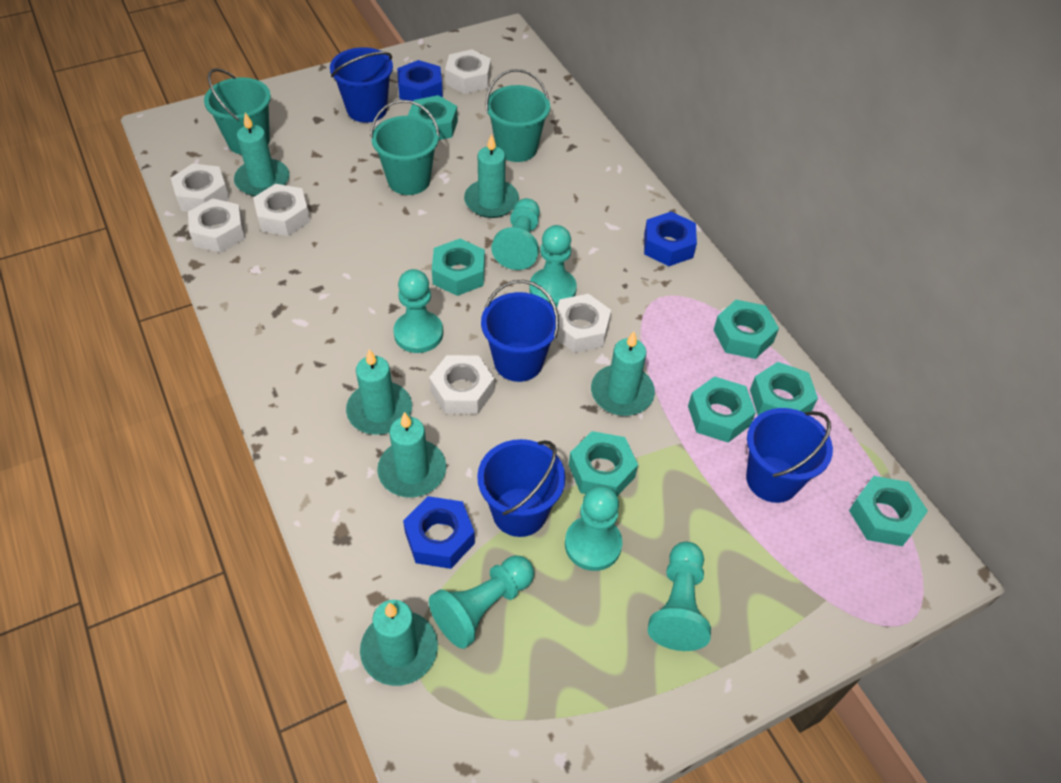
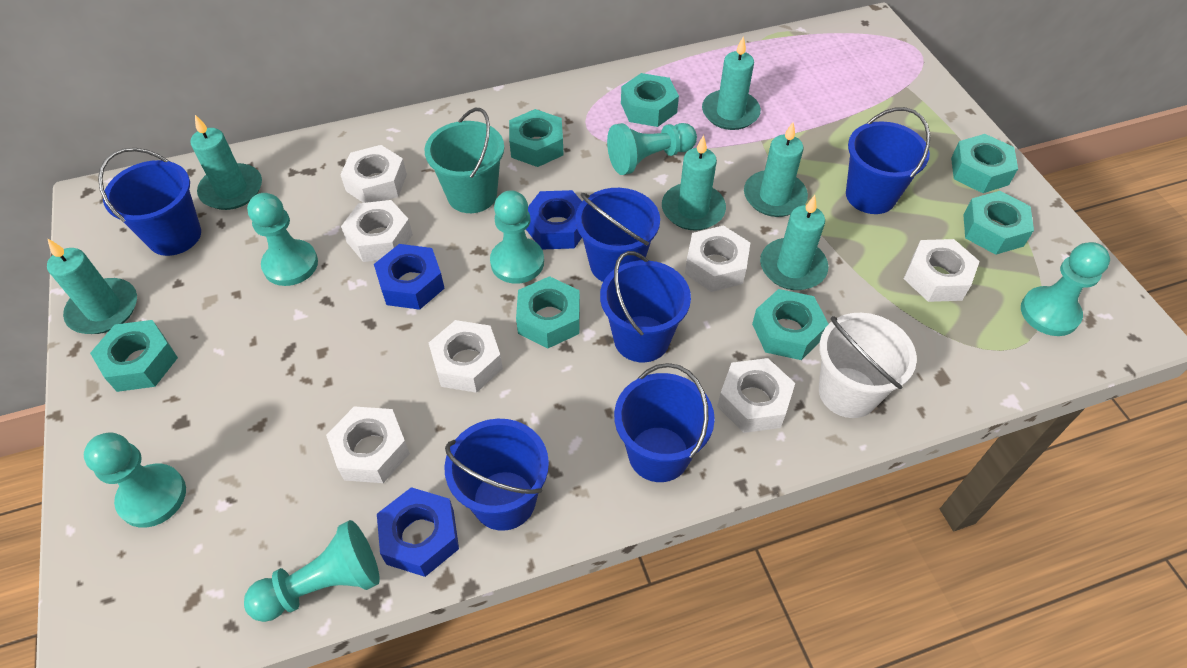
blue bucket: [330,47,393,123] [477,439,565,537] [481,280,559,382] [746,408,833,503] = 4 -> [98,148,201,256] [444,419,549,531] [575,188,660,282] [600,251,691,362] [614,363,715,482] [846,107,930,214] = 6
turquoise bucket: [204,68,271,155] [370,100,440,195] [485,69,550,162] = 3 -> [425,108,504,213] = 1
white bucket: none = 0 -> [819,313,917,418] = 1
white nut: [171,163,229,212] [188,198,245,253] [253,184,310,236] [429,355,494,414] [445,49,491,94] [555,294,611,353] = 6 -> [326,407,410,483] [340,145,407,203] [341,200,413,262] [429,320,503,393] [685,225,750,292] [717,358,795,433] [904,239,980,302] = 7

